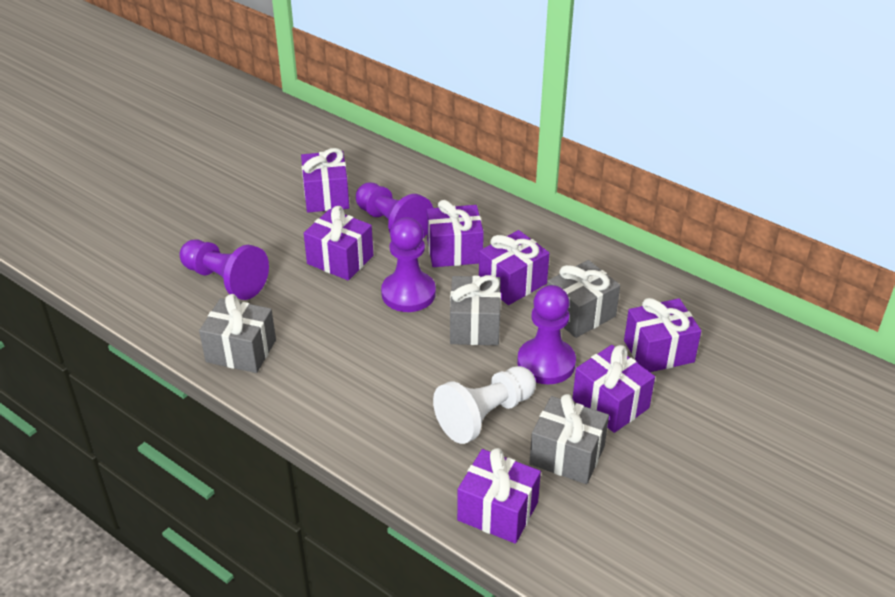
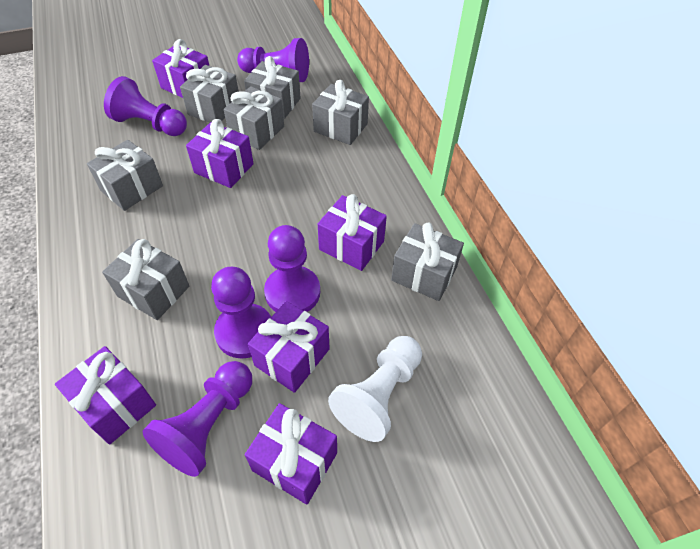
grey gift: [199,294,276,373] [450,275,501,346] [529,394,609,484] [547,260,620,338] = 4 -> [87,140,163,211] [102,239,189,320] [180,65,239,123] [224,86,284,150] [244,56,301,119] [312,80,369,145] [391,223,464,301] = 7
purple gift: [301,148,349,213] [304,206,373,280] [427,200,484,267] [457,448,541,544] [479,230,549,305] [572,345,655,433] [624,298,701,372] = 7 -> [55,346,156,445] [152,39,209,98] [186,119,254,188] [245,403,337,505] [248,301,330,393] [318,194,387,271] = 6
purple pawn: [179,239,269,300] [356,182,433,238] [381,218,436,312] [517,285,576,384] = 4 -> [104,76,187,136] [143,361,252,477] [211,267,271,358] [237,38,309,82] [264,225,320,312] = 5

